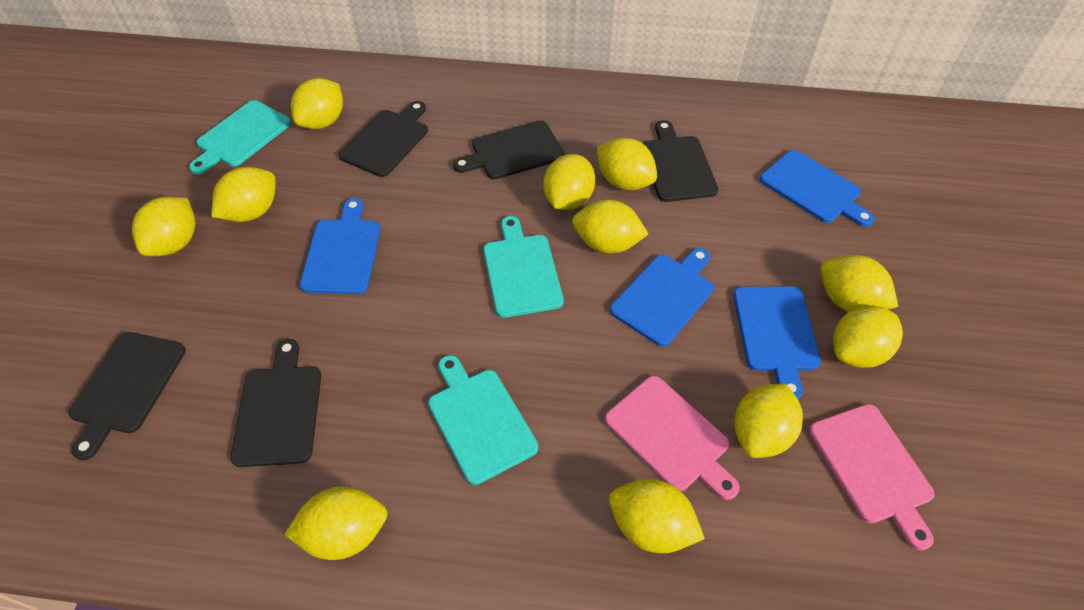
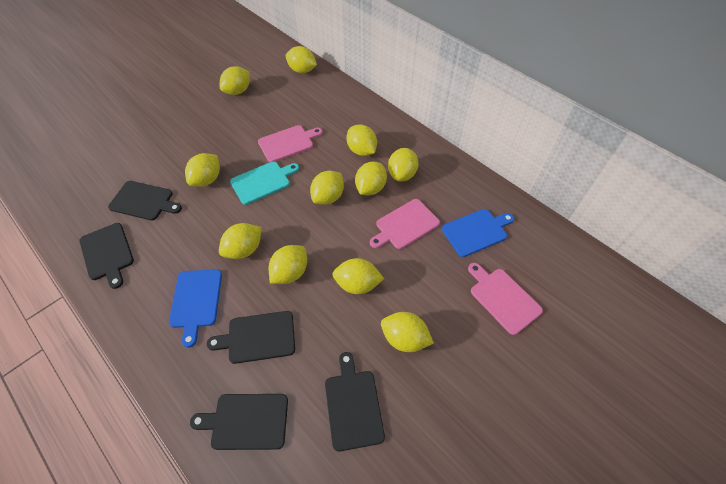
blue cutting board: [299,198,381,294] [610,248,714,347] [733,286,821,399] [760,150,875,227] = 4 -> [169,269,222,348] [442,209,514,257] = 2
pink cutting board: [605,376,740,500] [809,404,934,550] = 2 -> [258,125,323,162] [370,199,440,249] [468,263,543,335] = 3
turquoise cutting board: [189,100,291,174] [428,355,538,485] [483,216,564,318] = 3 -> [230,161,299,205] = 1

